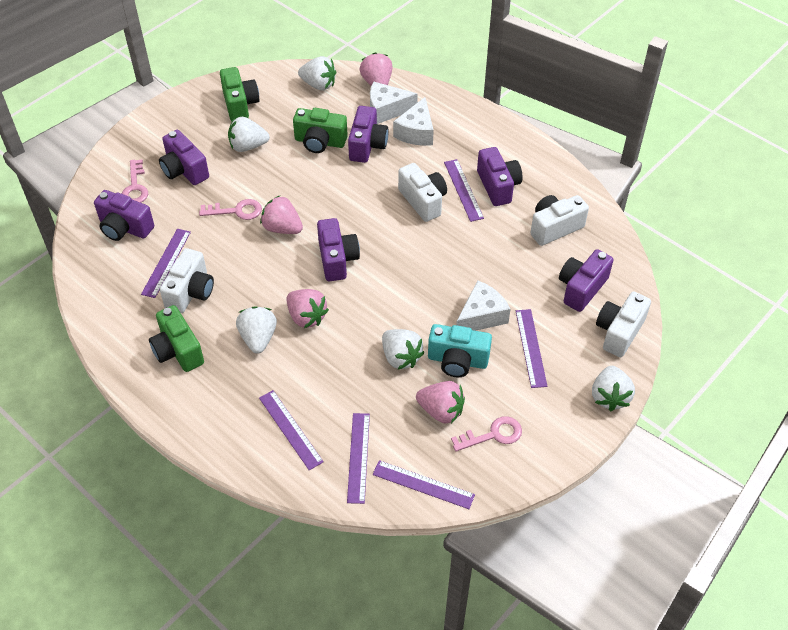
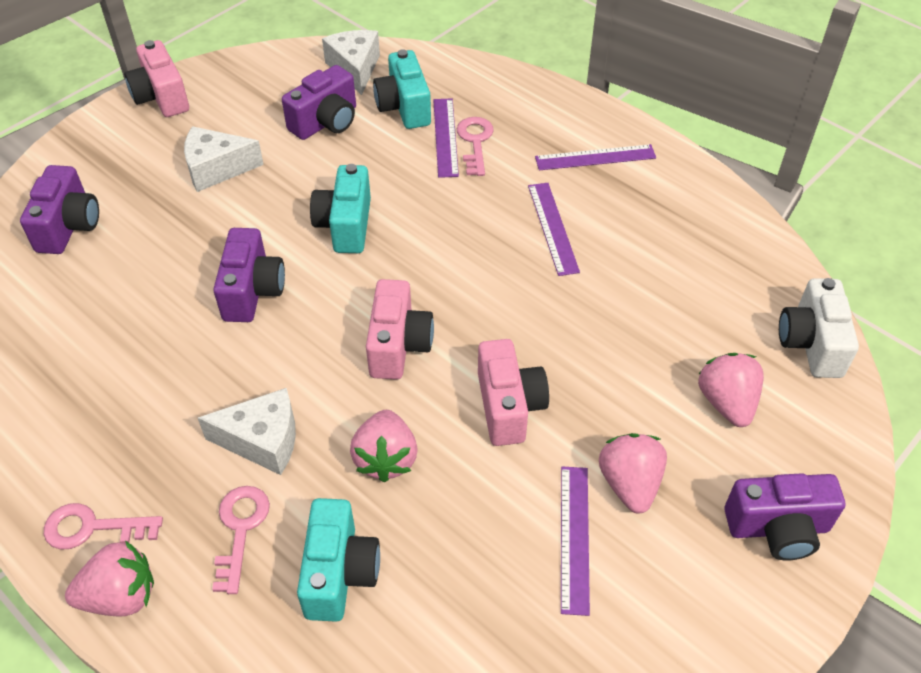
green camera: [149,305,204,372] [220,67,259,121] [293,108,348,153] = 3 -> none = 0
pink camera: none = 0 -> [124,40,189,117] [366,279,434,380] [478,339,549,446] = 3
purple camera: [94,190,154,241] [159,130,209,185] [317,218,360,281] [348,106,388,163] [477,147,523,206] [559,249,613,312] = 6 -> [20,165,99,254] [213,228,285,322] [282,65,356,140] [724,473,845,561] = 4
purple ruler: [141,229,191,298] [259,390,324,470] [347,413,370,504] [373,460,475,509] [444,159,484,222] [516,309,547,388] = 6 -> [433,98,459,178] [528,183,580,276] [535,144,656,170] [561,467,590,616] = 4
turquoise camera: [428,324,492,377] = 1 -> [297,498,380,622] [310,164,371,253] [373,49,431,129] = 3
white camera: [160,248,214,313] [398,163,447,222] [530,195,589,246] [596,292,651,357] = 4 -> [779,278,859,378] = 1
white strawberry: [228,117,270,152] [236,306,277,354] [298,56,336,91] [382,329,425,369] [592,366,635,411] = 5 -> none = 0

